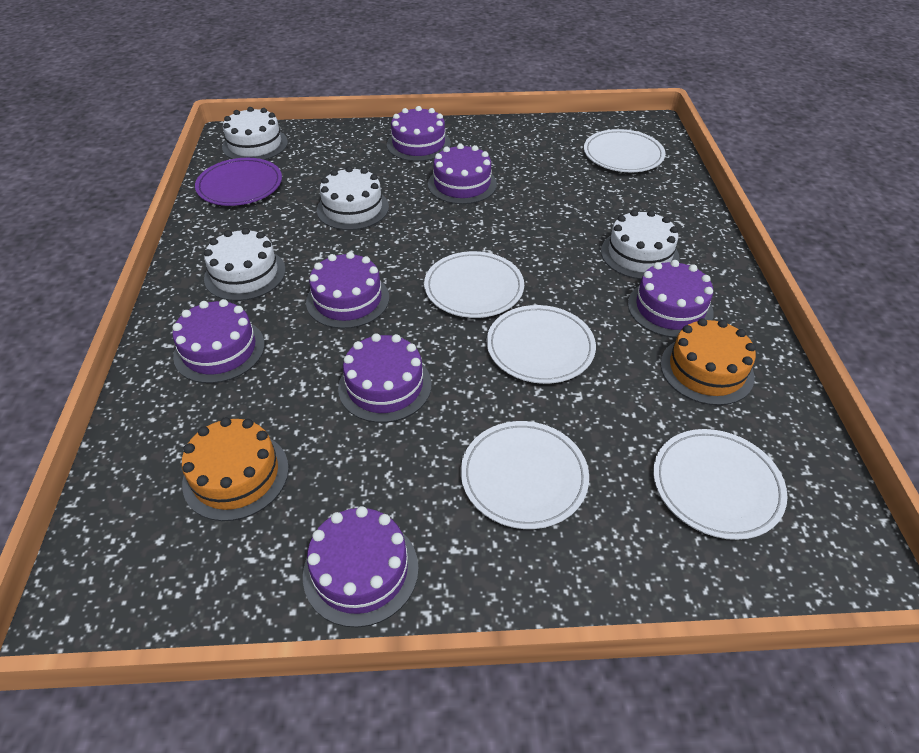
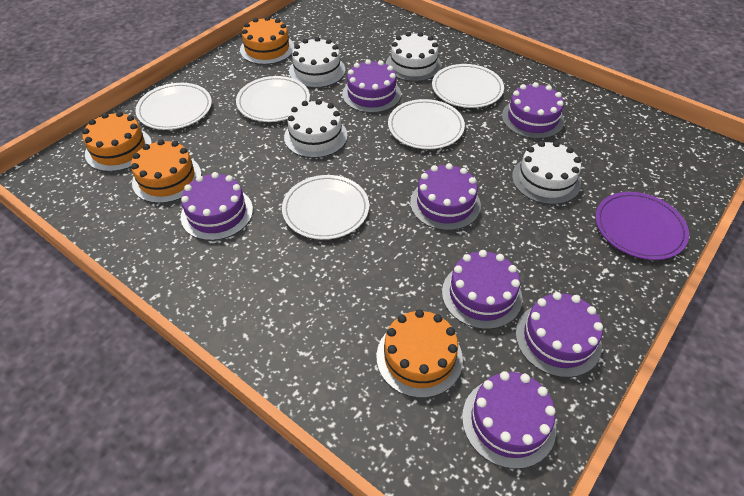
orange cake: [182,417,289,521] [660,318,756,405] = 2 -> [82,111,152,172] [131,139,201,203] [240,16,294,65] [377,309,463,398] = 4

